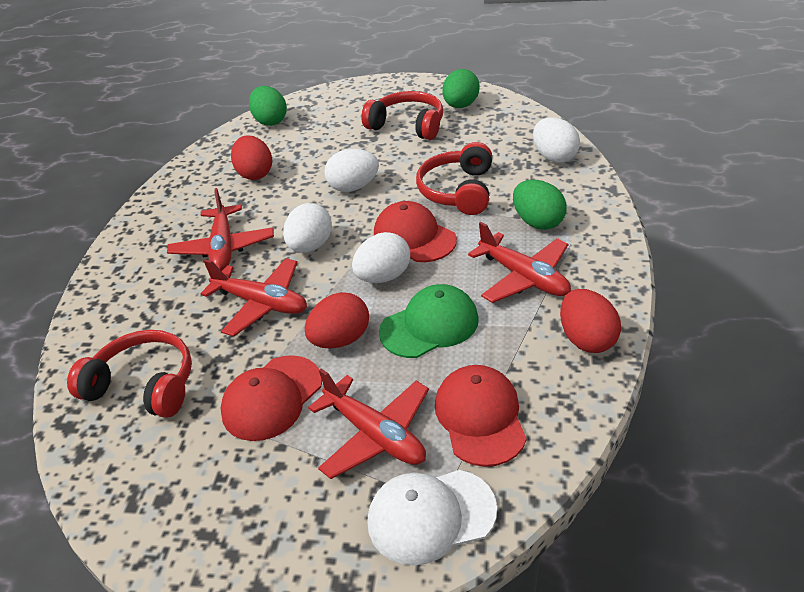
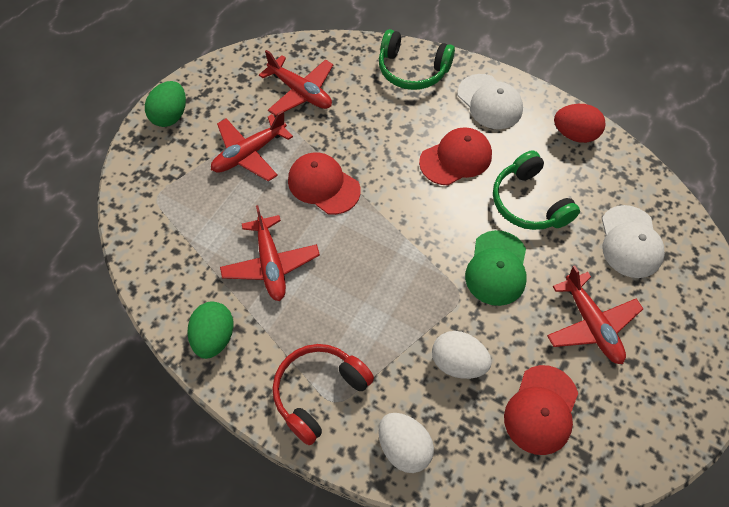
green egg: [249,86,287,126] [442,69,480,108] [513,180,567,230] = 3 -> [145,81,186,127] [188,302,234,359] = 2
green headphones: none = 0 -> [379,29,455,90] [493,150,580,230] = 2
red egg: [231,135,272,180] [305,292,369,349] [560,289,621,353] = 3 -> [554,104,606,143] = 1
red headphones: [67,330,192,418] [361,91,443,140] [416,142,492,215] = 3 -> [272,344,374,445] = 1
white cap: [367,470,497,566] = 1 -> [458,74,523,129] [602,205,665,278] = 2
white egg: [283,203,332,253] [324,149,379,192] [352,232,410,283] [533,117,580,163] = 4 -> [378,413,434,473] [432,331,492,379] = 2

